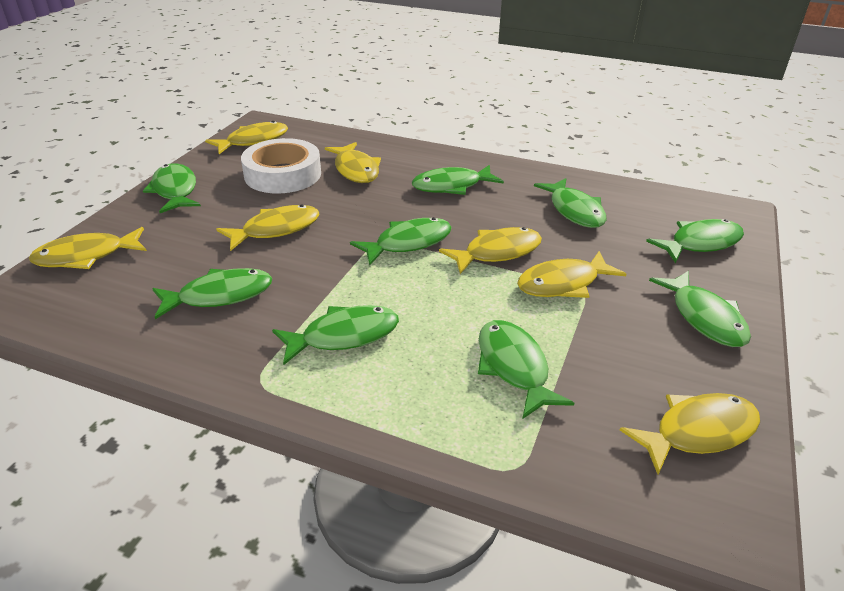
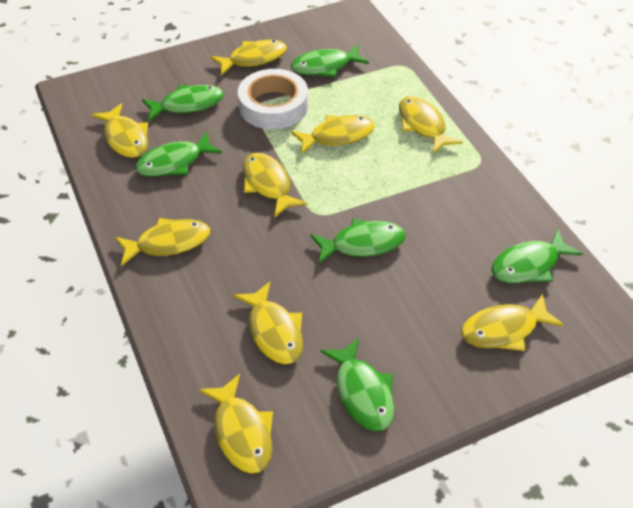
green fish: [143,163,201,213] [152,268,272,319] [272,305,399,365] [350,217,452,266] [412,165,504,195] [478,320,574,419] [534,178,606,228] [646,219,744,263] [649,271,751,347] = 9 -> [135,132,222,177] [142,85,224,122] [291,44,369,77] [310,218,406,264] [320,337,394,431] [492,229,583,283] = 6
yellow fish: [29,227,147,269] [205,121,288,154] [216,204,319,251] [325,142,381,183] [439,227,542,274] [517,251,627,298] [620,393,760,475] = 7 -> [91,103,148,158] [115,218,210,266] [199,374,273,474] [210,39,287,76] [233,282,303,364] [242,153,307,217] [291,115,375,155] [399,96,463,154] [461,294,564,351] = 9

